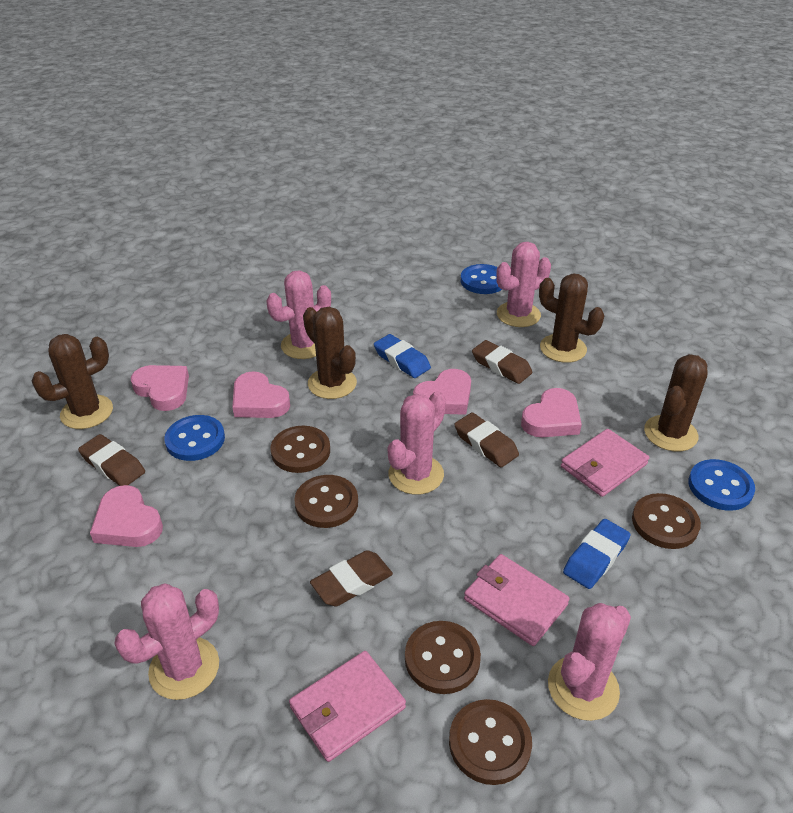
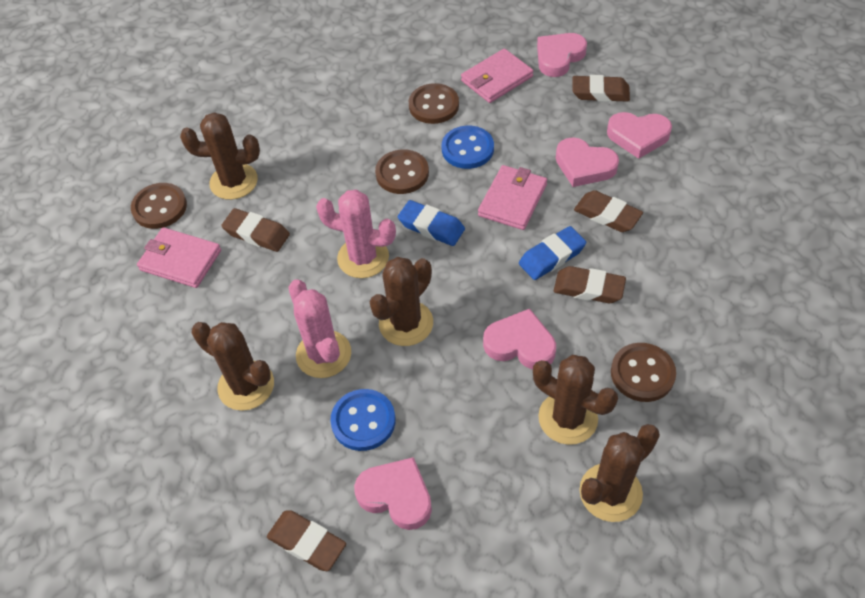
blue button: [164,415,225,461] [460,264,502,294] [688,459,755,511] = 3 -> [330,389,396,451] [441,126,494,169] = 2
brown button: [271,426,330,473] [294,475,358,528] [405,621,481,694] [449,699,532,785] [632,493,701,549] = 5 -> [131,183,187,229] [375,149,429,194] [409,83,459,124] [611,343,676,402] = 4
brown cactus: [32,334,113,429] [303,307,357,399] [539,274,604,363] [644,354,708,451] = 4 -> [180,112,260,200] [191,322,274,411] [370,257,433,346] [533,355,618,445] [579,424,660,522] = 5
brown eraser: [78,434,145,486] [310,550,393,606] [454,412,519,467] [472,340,532,384] = 4 -> [221,208,290,252] [267,510,346,571] [554,266,626,303] [572,75,630,102] [574,190,643,232] = 5
pink cactus: [114,583,219,700] [266,270,331,359] [388,391,446,495] [496,242,551,327] [548,603,631,721] = 5 -> [288,279,351,378] [316,190,396,278] = 2

